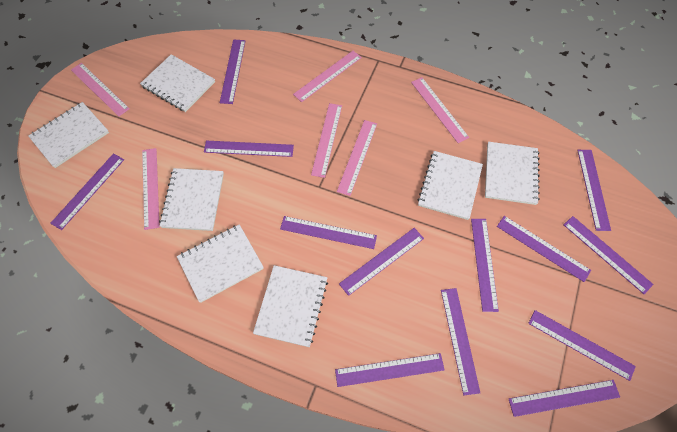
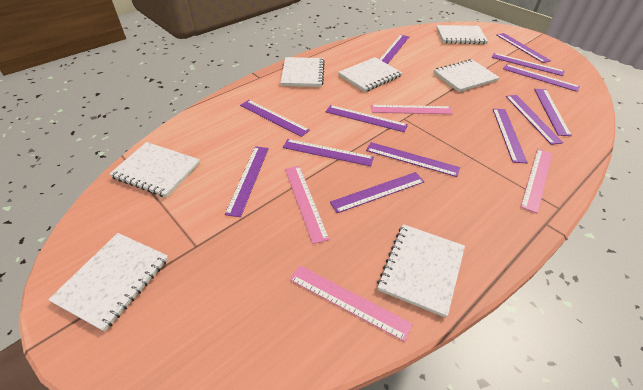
pink ruler: [71,63,130,116] [142,148,160,230] [293,51,362,102] [311,103,342,178] [337,120,377,196] [411,77,469,143] = 6 -> [285,166,329,244] [290,266,413,342] [371,105,453,114] [521,149,553,214] = 4

